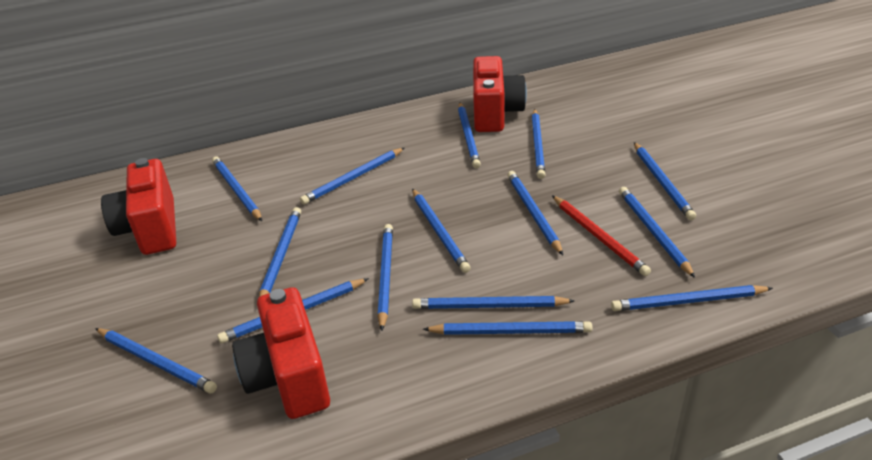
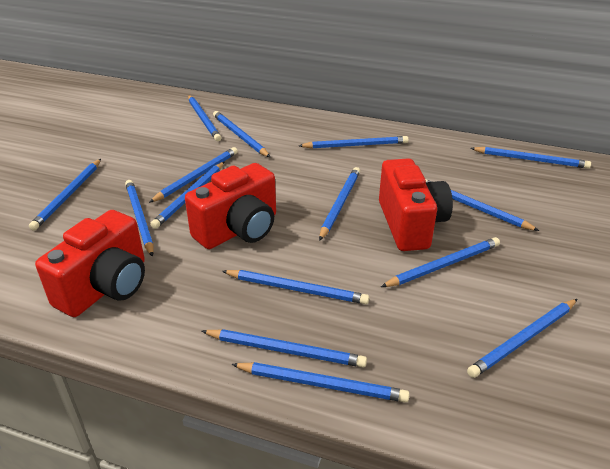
red pencil: [552,195,651,276] = 1 -> none = 0

